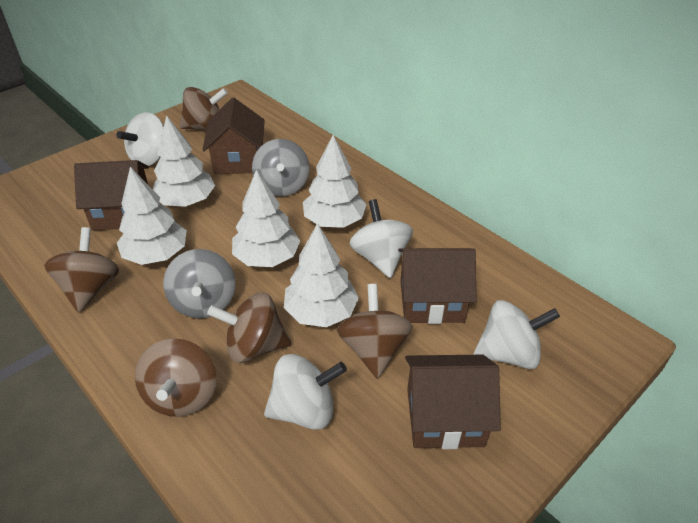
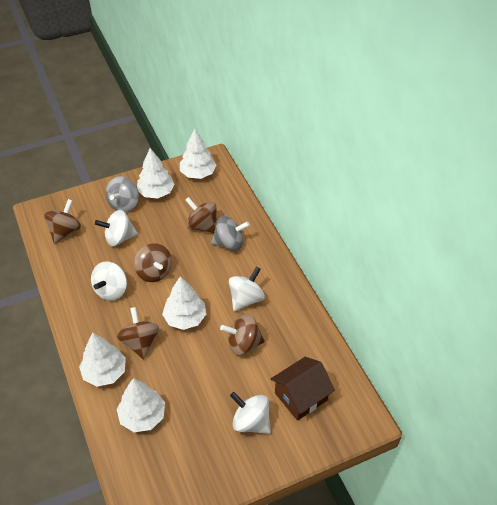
brown house: [74,160,149,231] [202,98,265,174] [398,248,476,324] [405,355,501,449] = 4 -> [271,357,335,421] = 1

